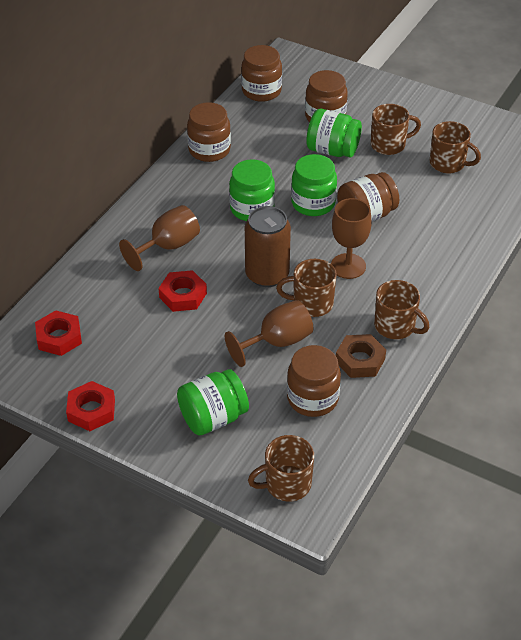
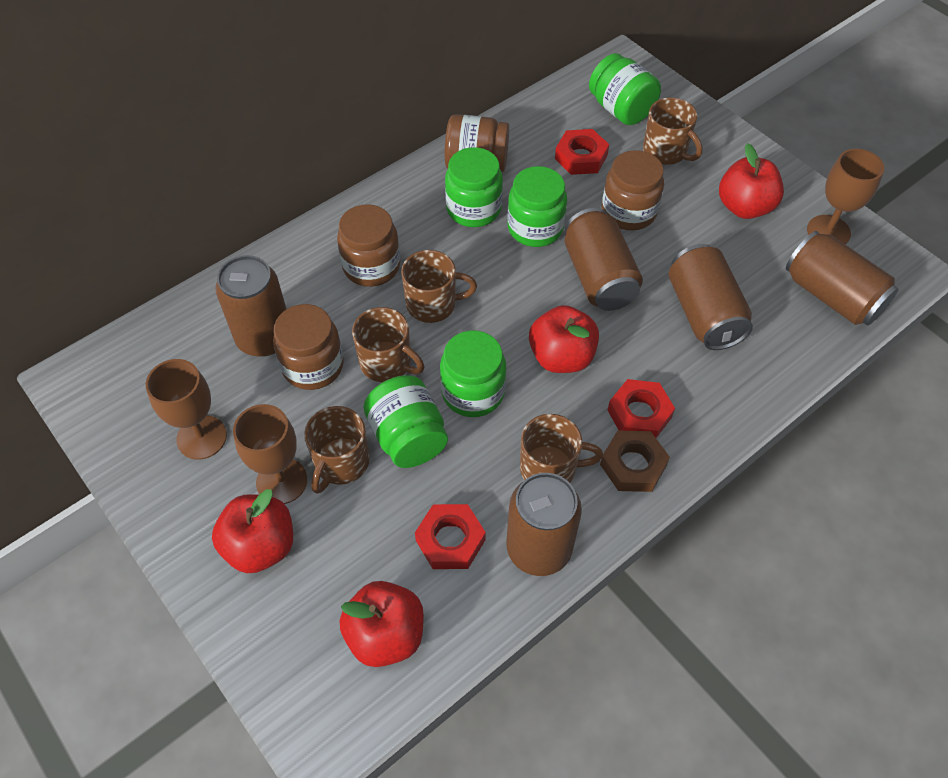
brown can: [245,206,291,287] = 1 -> [215,255,286,357] [506,473,582,576] [565,208,643,311] [668,244,753,350] [786,231,899,326] = 5
brown jar: [187,102,231,162] [241,45,282,102] [287,345,341,417] [305,70,348,122] [337,172,399,222] = 5 -> [273,304,344,390] [337,204,400,287] [445,114,509,172] [602,150,664,230] = 4
green jar: [177,369,249,435] [229,159,275,221] [291,154,337,216] [306,109,362,157] = 4 -> [363,375,448,468] [440,331,506,417] [445,147,503,227] [507,166,567,247] [589,53,661,125] = 5
red apple: none = 0 -> [212,489,293,573] [340,581,424,667] [529,305,599,373] [719,143,784,219] = 4

